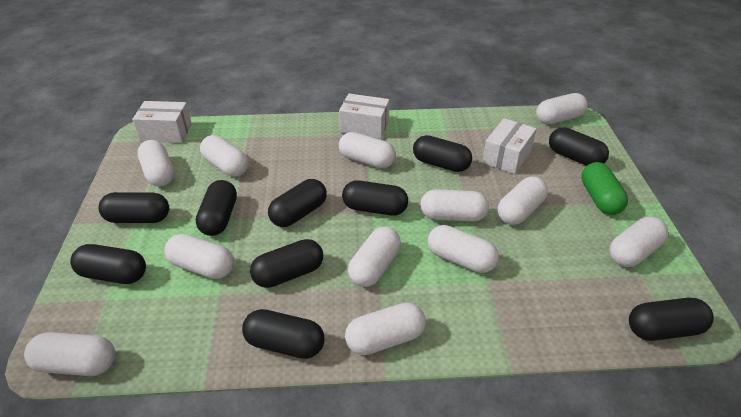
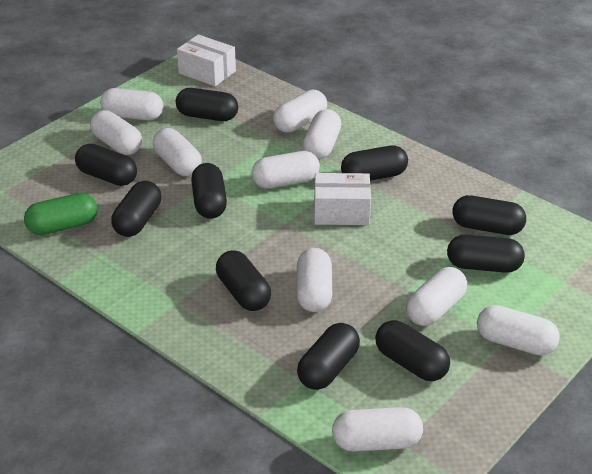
white box: [132,101,192,143] [339,94,390,139] [482,118,537,174] = 3 -> [177,34,236,86] [314,173,371,225] = 2
white capsule: [24,332,115,376] [137,140,174,187] [164,234,234,279] [200,135,249,177] [339,132,396,168] [345,303,426,355] [348,227,401,287] [420,189,489,222] [428,225,499,273] [497,176,548,225] [536,93,588,125] [609,217,668,267] = 12 -> [90,110,142,155] [100,88,163,120] [153,128,202,176] [251,151,320,189] [273,90,327,133] [296,248,332,312] [303,109,341,159] [332,407,423,451] [406,267,467,326] [477,305,560,356] = 10

